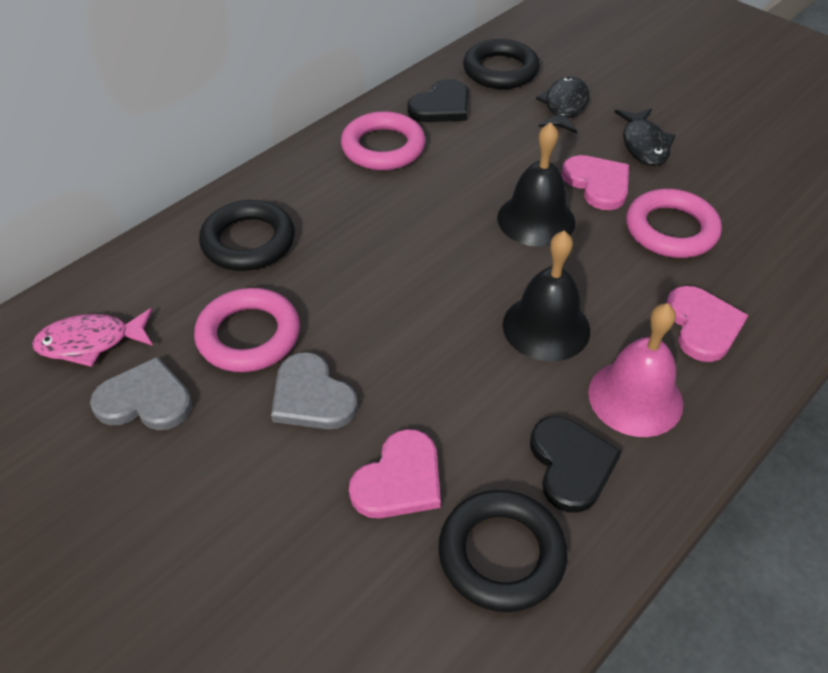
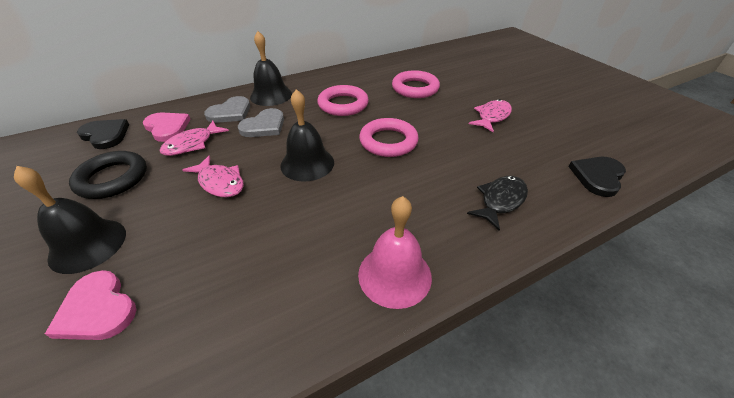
black bell: [497,122,575,247] [503,231,590,362] = 2 -> [14,166,126,274] [250,31,292,106] [280,89,334,182] = 3
black fish: [536,77,589,133] [615,108,675,166] = 2 -> [467,176,528,231] = 1
black ring: [199,200,295,271] [438,490,568,612] [463,39,540,89] = 3 -> [69,151,147,199] = 1
pink fish: [32,308,153,367] = 1 -> [160,121,229,156] [183,156,244,198] [469,99,512,132] = 3
pink heart: [349,429,441,518] [562,155,629,210] [666,286,748,362] = 3 -> [45,270,136,340] [143,112,191,142] = 2

